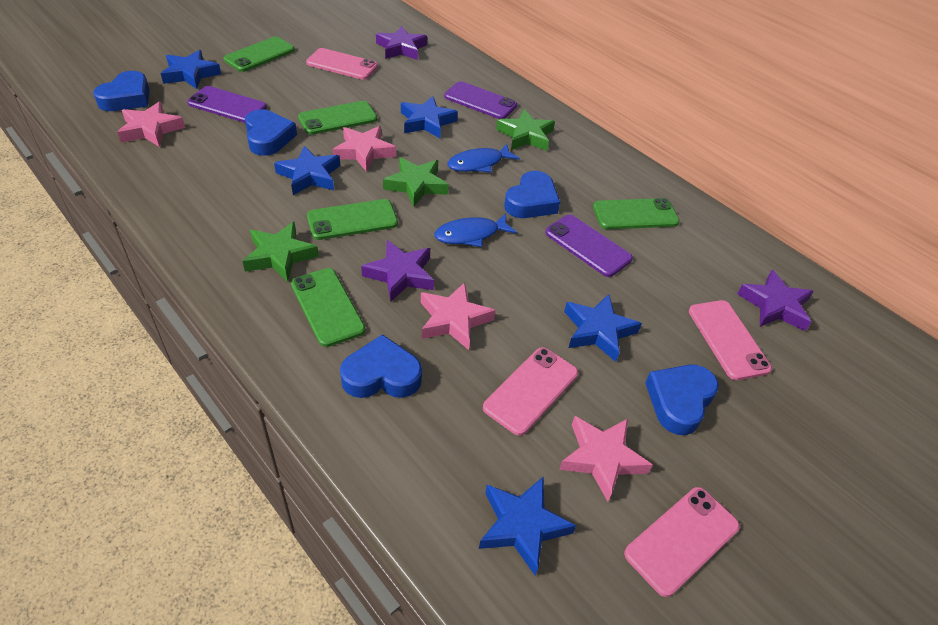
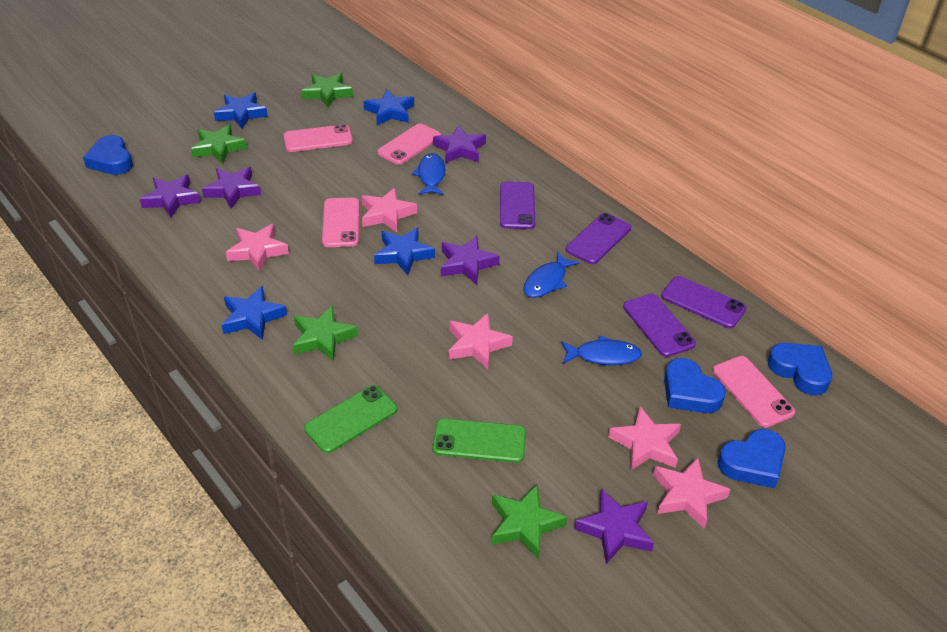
blue fish: [434,213,517,247] [447,144,520,172] = 2 -> [412,153,445,195] [523,252,580,298] [561,335,642,365] = 3
blue heart: [93,71,150,111] [245,109,297,156] [340,334,422,398] [504,171,560,218] [645,365,719,435] = 5 -> [83,135,133,175] [664,358,726,413] [718,429,786,488] [768,343,832,396] = 4
blue star: [160,50,221,89] [274,146,340,195] [401,96,458,138] [479,477,577,576] [564,294,642,362] = 5 -> [214,92,268,129] [222,286,287,340] [363,90,414,125] [374,228,435,275] = 4
green phone: [224,37,295,72] [291,268,365,347] [298,101,377,135] [307,199,398,240] [593,198,680,229] = 5 -> [304,385,397,453] [432,418,526,463] = 2
green star: [242,222,319,282] [383,157,449,207] [496,109,555,151] = 3 -> [191,124,247,164] [292,305,358,361] [302,73,353,107] [491,484,567,559] = 4
pink star: [117,102,185,147] [332,126,396,172] [421,282,495,350] [559,416,653,501] = 4 -> [226,224,289,272] [361,188,417,233] [449,313,513,369] [608,406,681,471] [653,457,731,529] = 5
purple phone: [187,86,267,123] [444,81,517,119] [545,215,633,277] = 3 -> [500,181,535,229] [566,213,631,264] [623,294,696,357] [661,276,746,328] = 4
purple star: [361,240,434,302] [376,26,427,60] [737,270,814,331] = 3 -> [140,174,201,218] [202,167,261,209] [433,125,486,163] [441,236,500,285] [574,489,654,564] = 5

